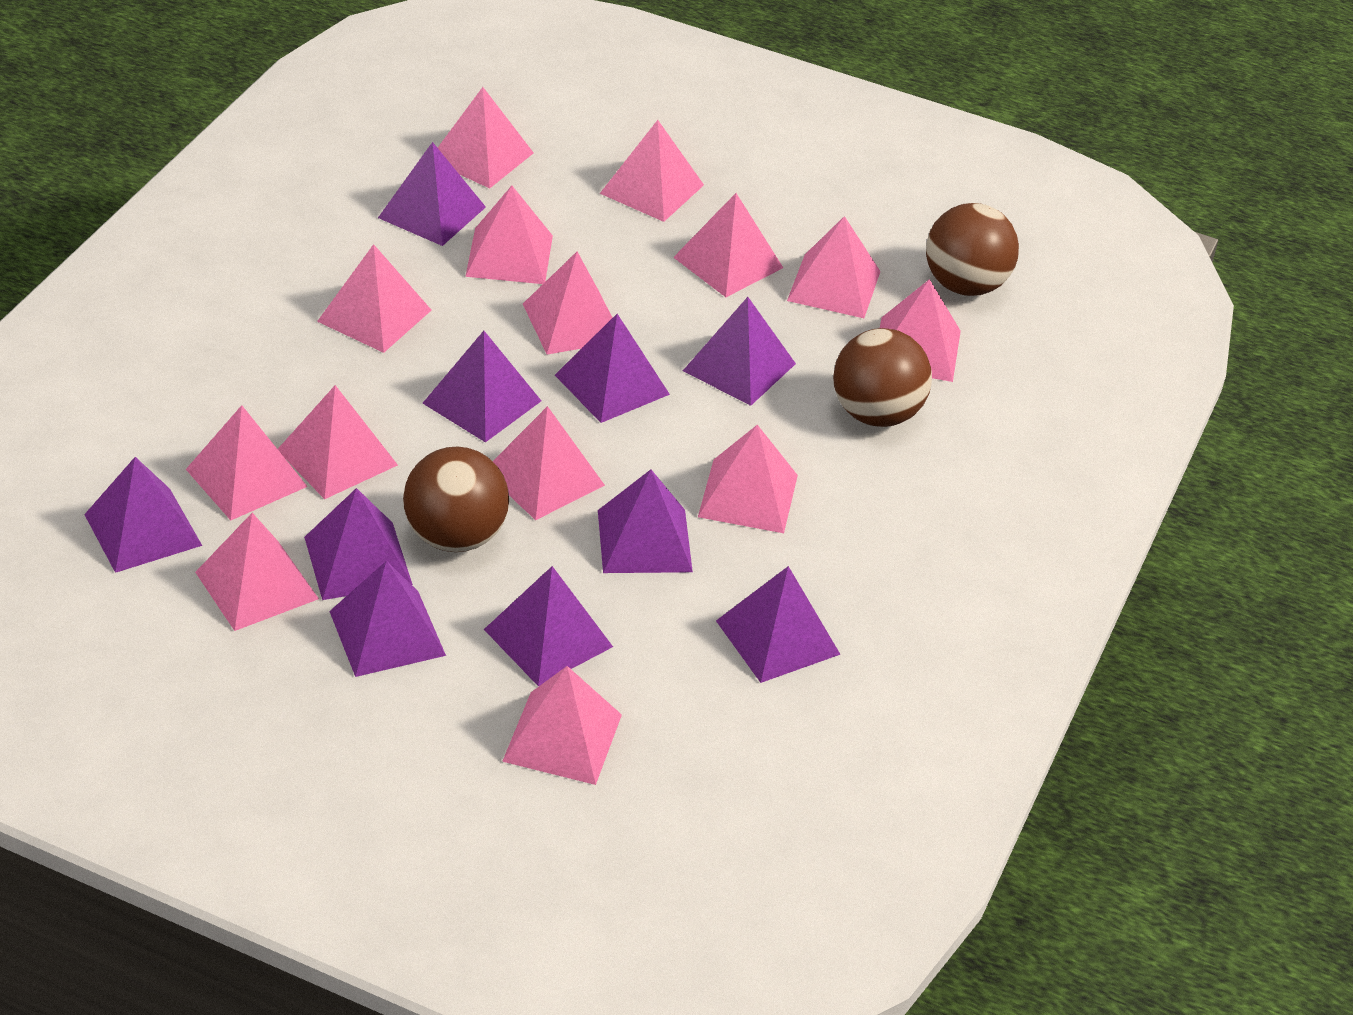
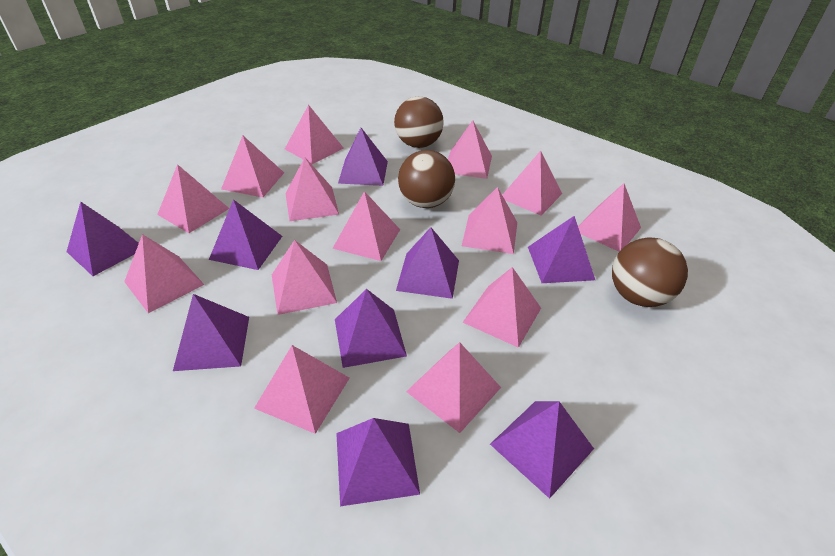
purple pyramid: [84,457,202,573] [304,488,413,600] [329,561,446,677] [378,142,486,246] [423,331,541,442] [484,566,613,686] [555,314,670,423] [598,469,693,573] [683,297,796,406] [716,566,841,683] = 10 -> [67,202,139,276] [173,294,249,371] [209,199,282,270] [335,289,407,368] [336,418,420,506] [338,128,388,186] [396,227,459,299] [490,401,594,499] [528,216,595,283] = 9

